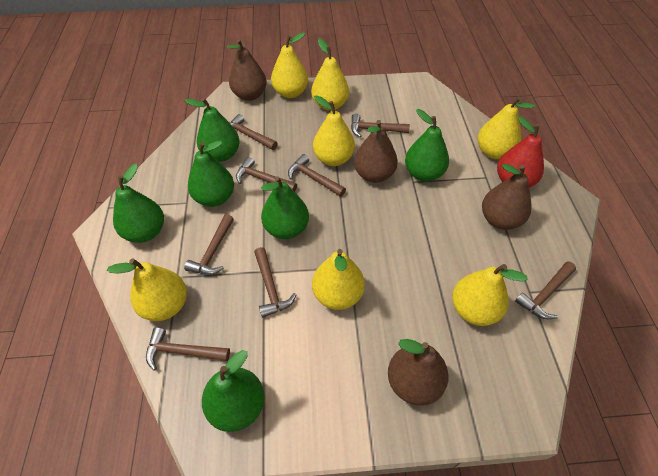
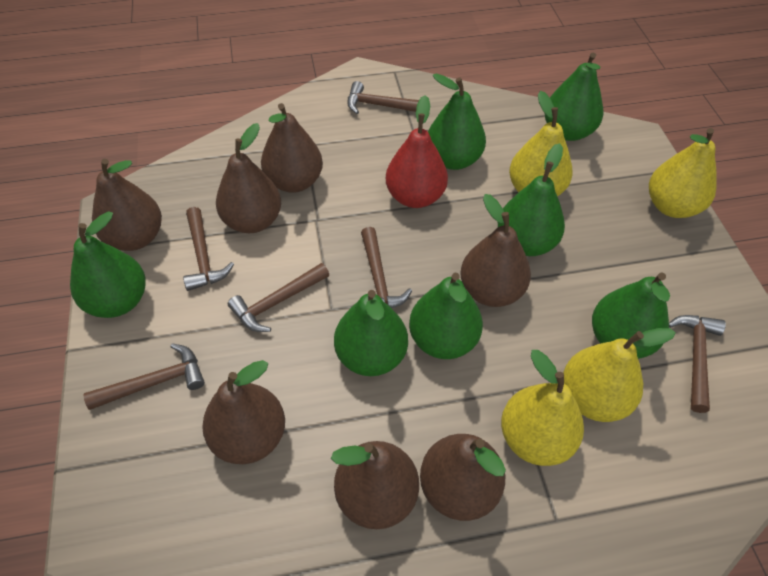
brown hammer: [146,327,230,371] [184,214,234,275] [229,114,278,150] [236,157,297,192] [254,247,297,318] [288,154,346,197] [351,113,410,137] [515,261,576,319] = 8 -> [83,343,205,410] [183,207,234,291] [228,263,329,332] [347,81,419,114] [361,227,412,308] [669,315,726,413] = 6
brown pear: [226,39,267,101] [354,120,398,183] [388,339,449,406] [482,164,532,230] = 4 -> [92,159,162,251] [202,360,285,464] [216,123,281,233] [261,103,323,193] [331,441,419,529] [420,434,506,521] [460,194,531,307] = 7
green pear: [113,164,164,243] [184,98,240,162] [188,141,234,207] [202,350,265,432] [261,176,309,239] [405,109,449,182] = 6 -> [70,211,146,318] [334,290,408,376] [409,273,483,359] [428,73,486,170] [498,143,565,256] [545,52,603,141] [592,272,670,359] = 7
yellow pear: [107,258,187,321] [271,33,308,98] [311,38,349,111] [312,249,365,310] [313,95,355,166] [452,264,528,326] [478,97,535,159] = 7 -> [501,350,584,466] [509,91,572,196] [563,328,676,422] [649,128,717,218] = 4

